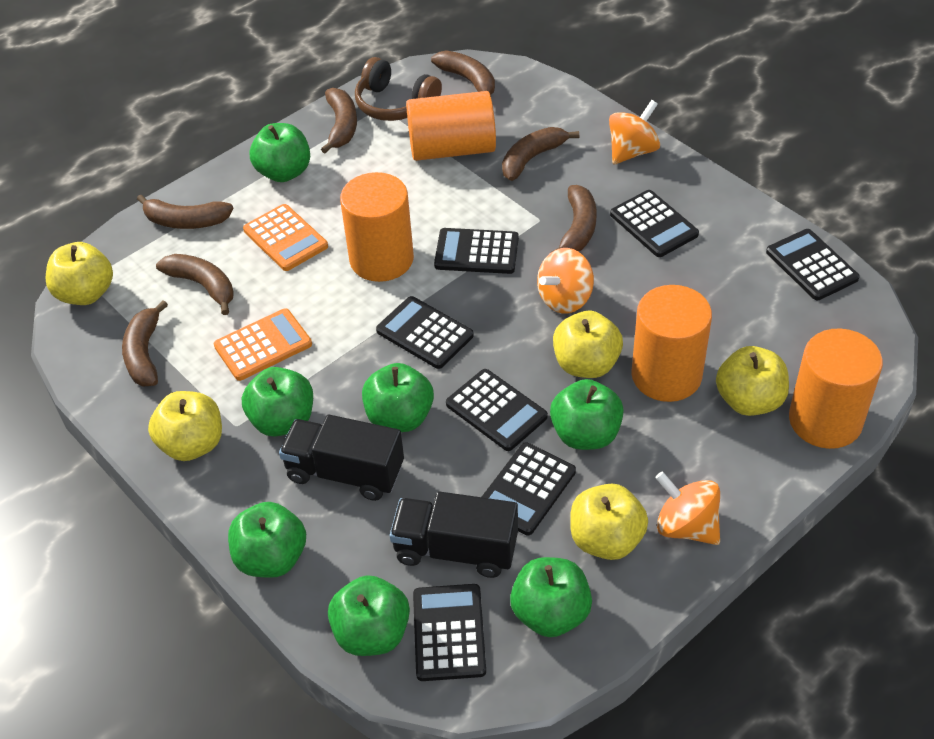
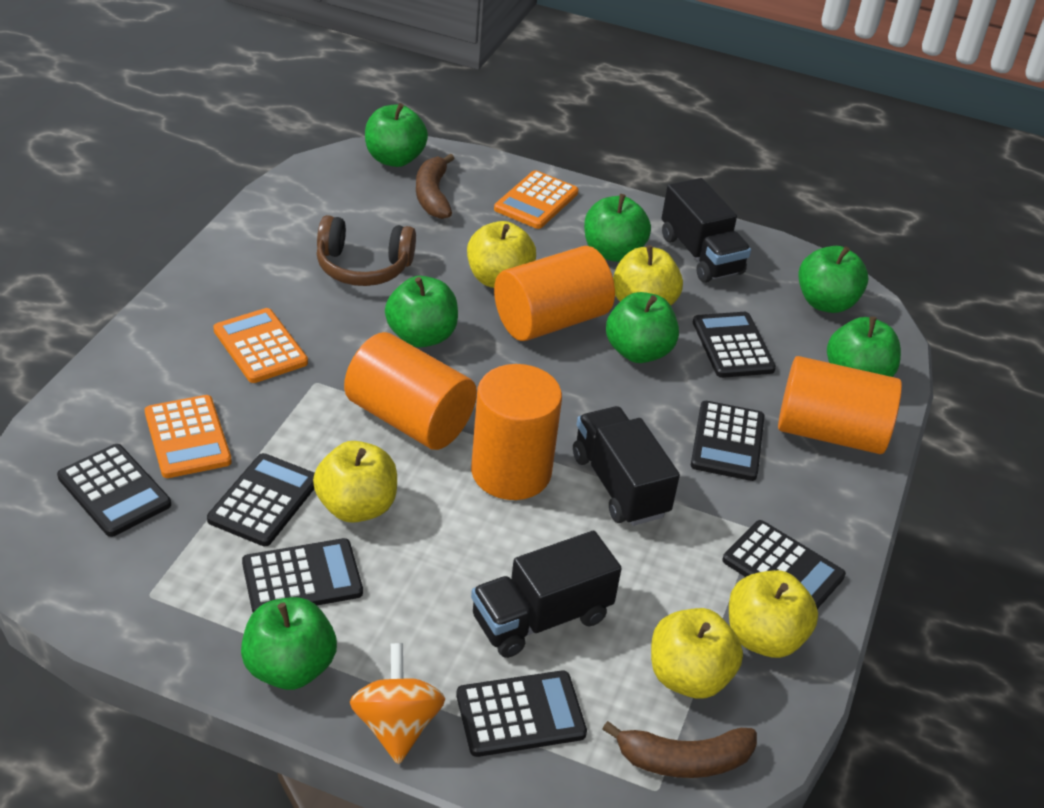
black truck: [279,415,404,501] [390,491,518,578] = 2 -> [471,531,622,658] [573,406,680,526] [662,178,751,283] = 3
brown banana: [122,300,168,387] [137,194,233,229] [156,254,234,315] [321,88,357,153] [431,50,495,95] [502,127,579,181] [550,185,597,253] = 7 -> [416,154,455,219] [602,721,757,778] = 2
orange calculator: [214,308,312,381] [243,204,328,271] = 2 -> [145,395,232,478] [213,308,308,383] [494,170,578,229] = 3
orange spinning top: [537,248,594,314] [609,100,660,164] [655,471,720,545] = 3 -> [350,643,445,764] = 1

